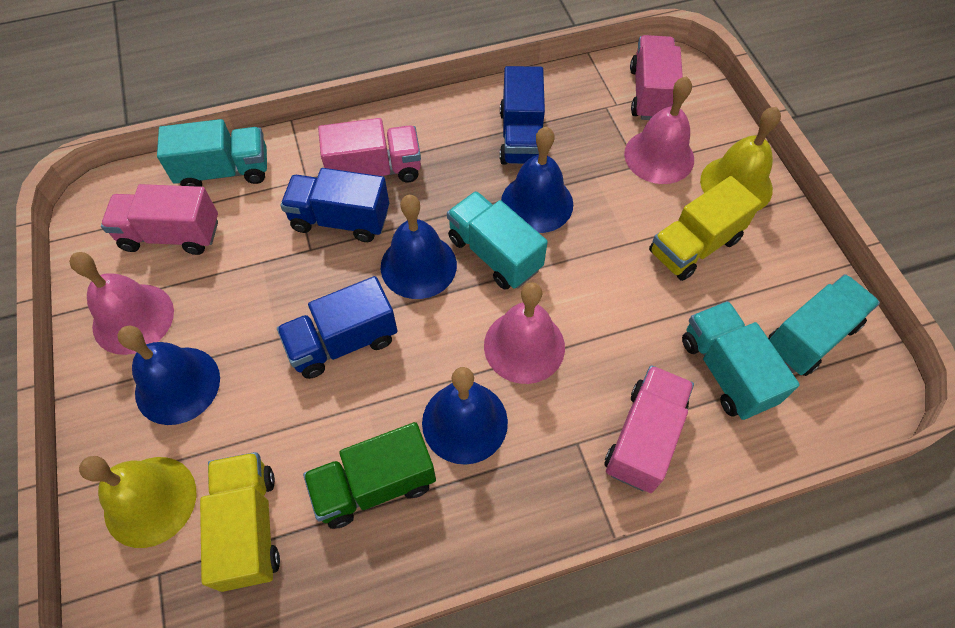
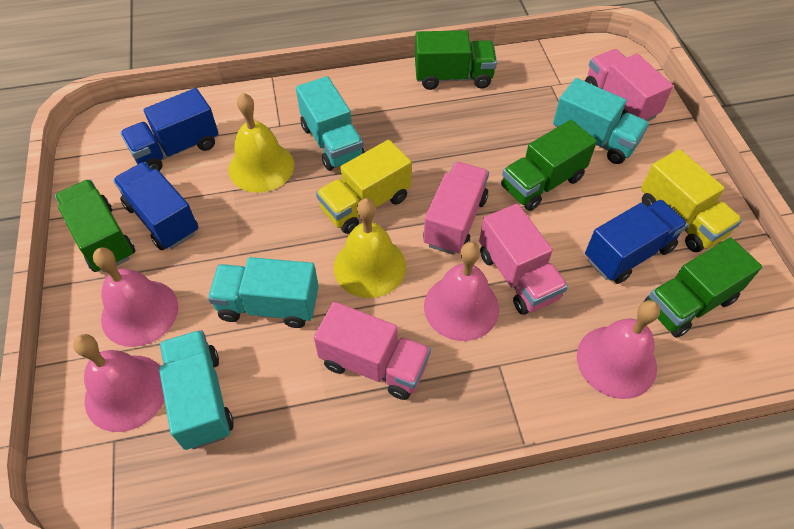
blue bell: [117,325,220,425] [381,195,457,299] [422,367,508,465] [501,127,573,233] = 4 -> none = 0
green truck: [303,422,436,529] = 1 -> [55,179,135,272] [415,30,497,90] [501,120,597,211] [644,237,762,338] = 4
pink bell: [69,252,174,355] [484,282,565,384] [624,76,694,184] = 3 -> [73,334,165,432] [93,247,178,347] [424,242,499,341] [577,300,660,399] = 4

